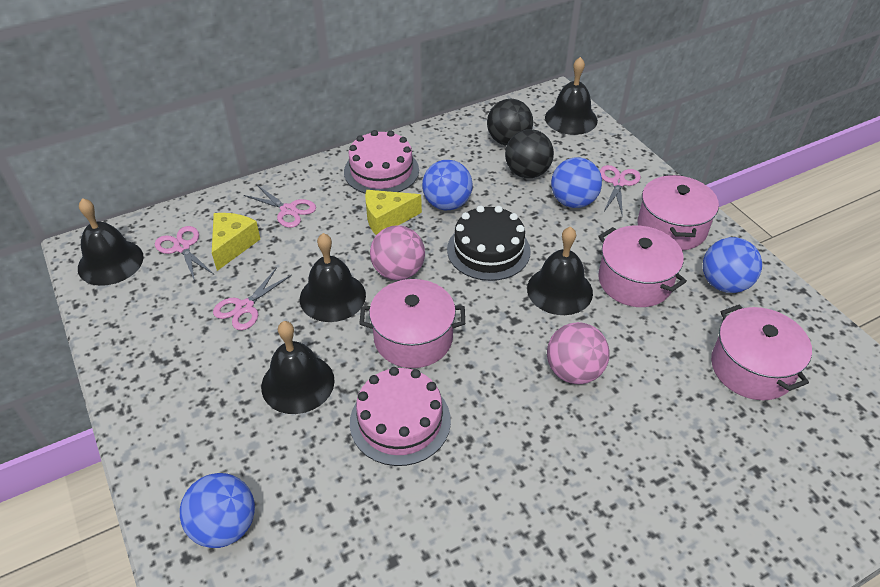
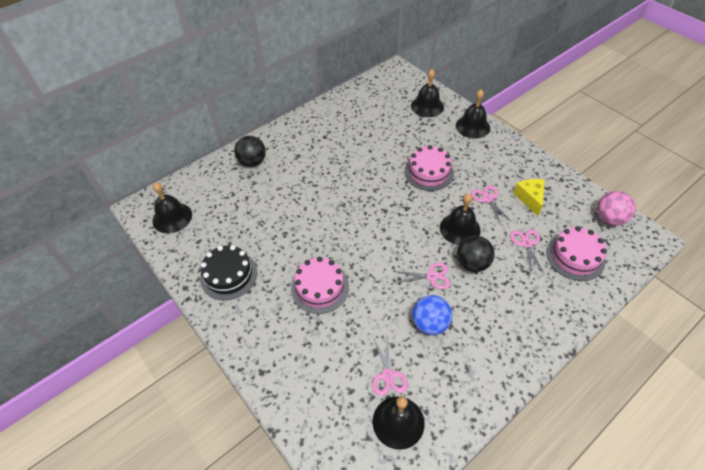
blue ball: [180,473,255,548] [422,160,473,210] [551,157,602,208] [703,237,762,293] = 4 -> [412,295,452,335] = 1
pink ball: [370,225,425,280] [547,322,610,384] = 2 -> [597,191,636,225] = 1
pink cake: [344,130,419,194] [350,367,451,466] = 2 -> [291,257,349,314] [404,145,454,191] [546,226,607,281] = 3
pink pot: [359,279,465,368] [598,226,687,307] [638,174,719,250] [711,304,812,400] = 4 -> none = 0
yellow cheese: [212,213,260,271] [365,190,422,235] = 2 -> [513,179,545,216] = 1

